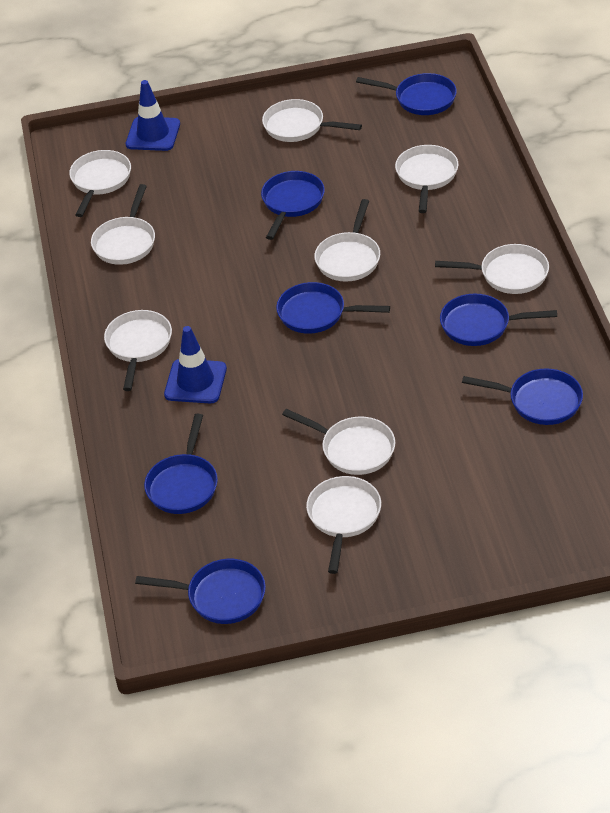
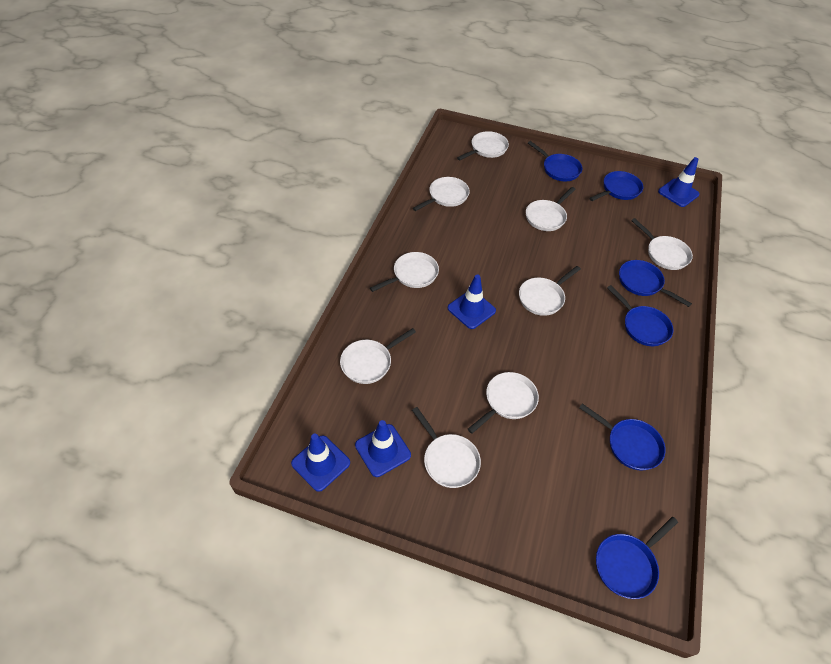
blue pan: [135,559,266,624] [144,414,218,514] [261,171,325,240] [276,282,390,334] [356,73,457,115] [440,294,557,346] [462,368,583,425] = 7 -> [528,141,582,181] [579,404,666,471] [589,171,643,201] [596,517,678,599] [607,285,674,346] [619,260,692,307] = 6
blue traffic cone: [126,80,180,151] [164,326,227,403] = 2 -> [291,434,350,492] [355,420,411,477] [448,274,496,329] [658,157,700,207] = 4

